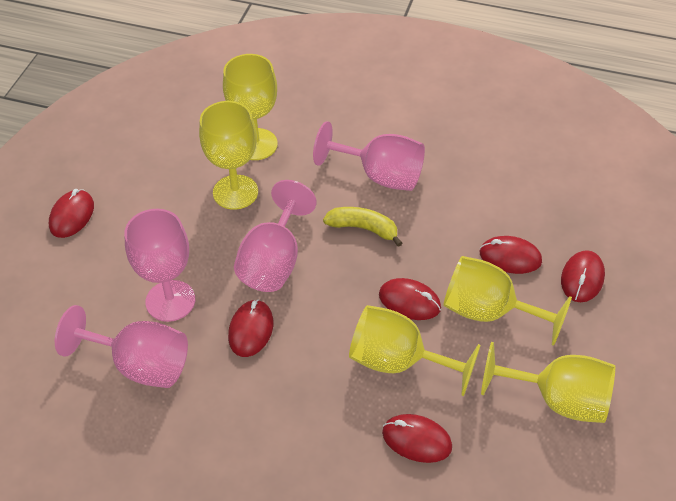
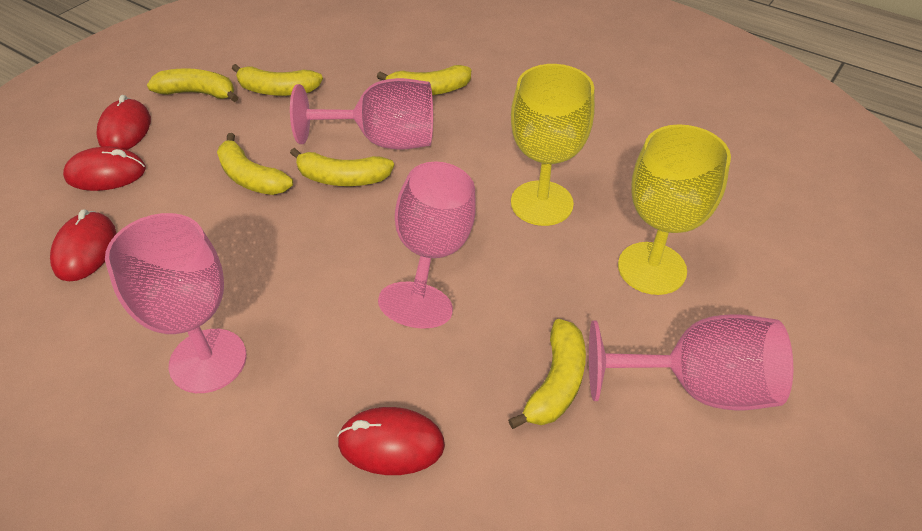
red mouse: [49,189,94,238] [228,299,273,357] [379,278,441,320] [382,414,452,463] [480,236,542,274] [561,250,605,302] = 6 -> [50,209,116,281] [63,147,146,191] [96,95,151,150] [337,407,445,475] = 4
yellow banana: [323,207,402,247] = 1 -> [147,68,239,102] [217,133,293,195] [232,64,323,96] [290,148,394,186] [377,65,471,95] [508,319,586,429] = 6
yellow goblet: [199,101,258,210] [223,54,278,160] [349,305,481,396] [444,256,572,346] [481,342,615,423] = 5 -> [511,64,595,226] [618,124,731,295] = 2

